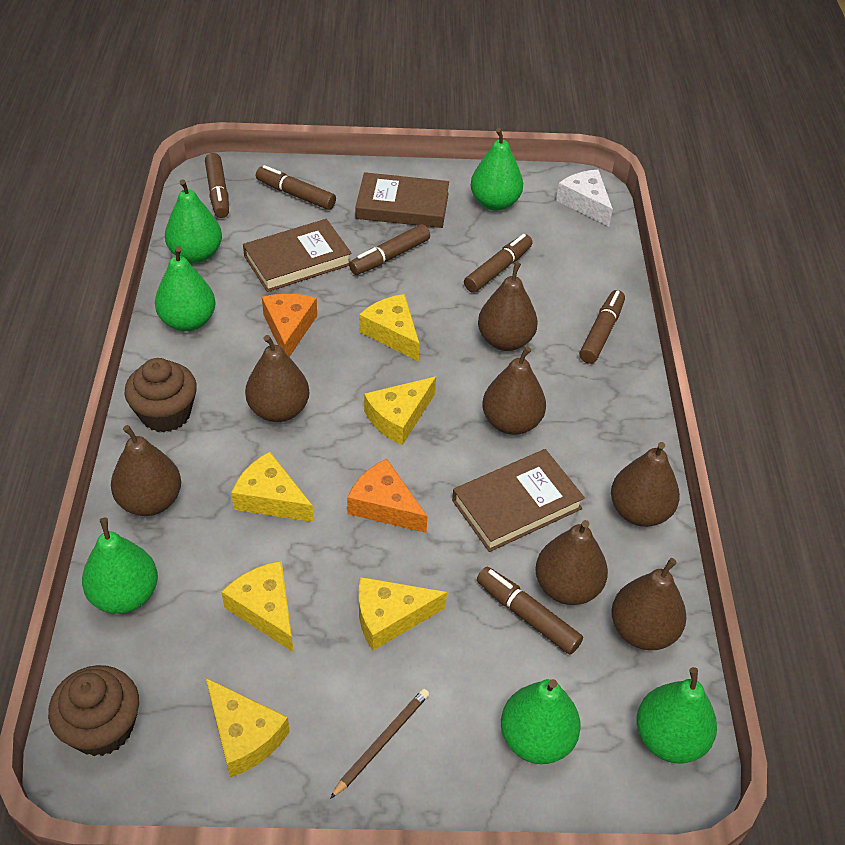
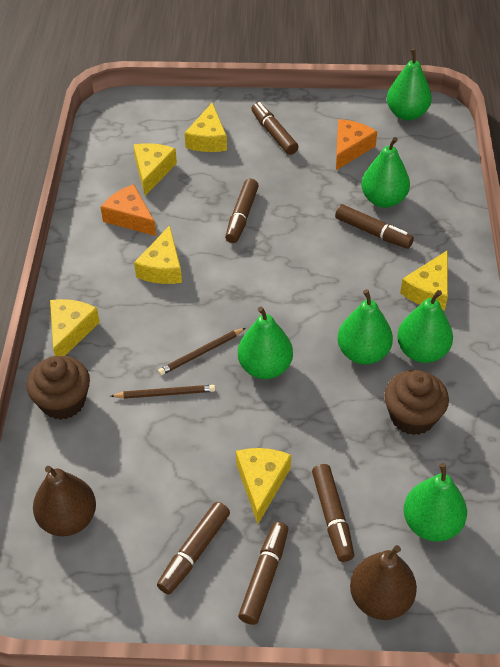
brown book: [243,219,352,292] [355,172,449,228] [452,449,585,552] = 3 -> none = 0
brown pear: [111,425,181,516] [245,335,309,422] [478,262,538,351] [482,346,546,435] [535,520,608,605] [611,442,680,527] [611,558,686,650] = 7 -> [33,466,96,536] [350,545,417,620] = 2
brown pencil: [330,689,429,799] = 1 -> [111,385,215,399] [158,328,245,375] = 2
white cheese: [556,170,613,226] = 1 -> none = 0

